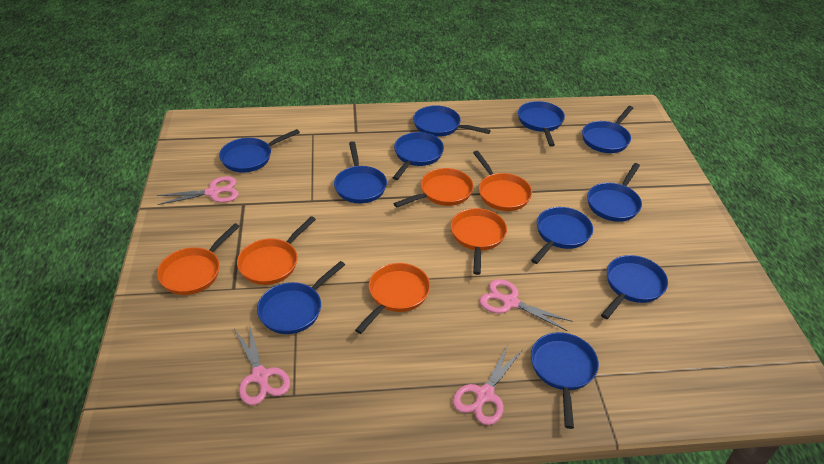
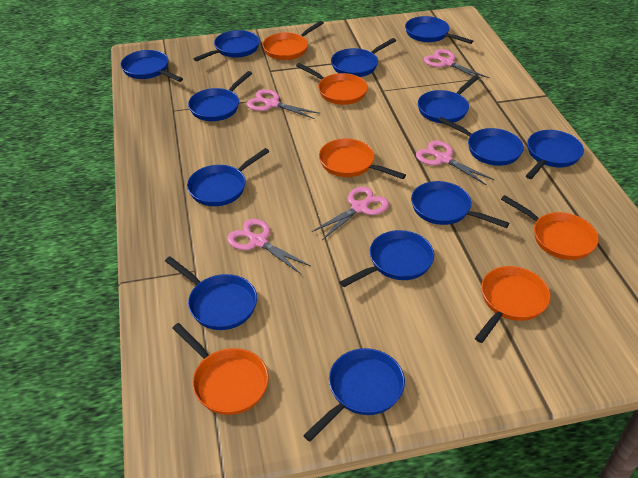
blue pan: [219,129,300,173] [257,261,345,334] [334,141,387,203] [393,132,444,180] [413,105,491,137] [518,101,565,147] [531,207,593,264] [531,332,599,429] [582,106,633,153] [587,163,642,222] [601,255,668,319] = 11 -> [121,50,183,82] [165,256,257,330] [187,148,269,206] [188,71,252,121] [193,30,260,61] [303,348,405,441] [331,38,396,77] [340,230,434,287] [405,16,473,44] [411,181,509,228] [418,75,479,123] [438,117,524,166] [526,130,584,179] = 13
pink scissors: [157,176,239,205] [234,324,290,405] [453,345,523,425] [480,279,571,331] = 4 -> [227,219,311,274] [247,89,320,119] [312,187,389,240] [416,141,494,186] [424,49,489,82] = 5

